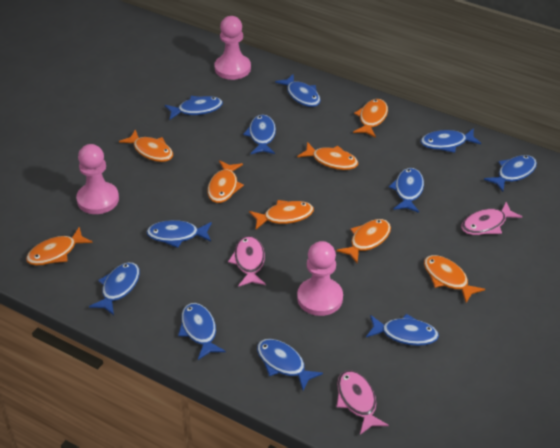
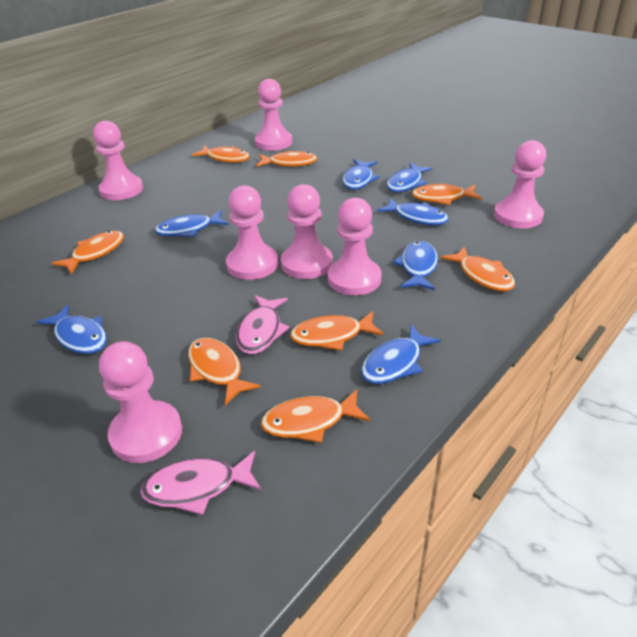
blue fish: [89,262,140,315] [146,220,212,248] [165,96,223,120] [178,303,226,360] [243,114,276,154] [257,339,323,391] [275,74,321,107] [366,314,439,346] [389,168,424,213] [421,128,481,153] [484,155,537,192] = 11 -> [37,305,107,354] [155,210,229,237] [342,159,379,190] [361,324,441,384] [377,198,449,225] [387,163,432,192] [393,241,438,290] = 7
pink fish: [228,236,266,287] [336,370,389,435] [461,202,522,235] = 3 -> [140,451,261,515] [236,295,289,354] = 2
pink pawn: [76,144,119,214] [214,16,251,80] [297,241,343,316] = 3 -> [93,121,143,200] [99,341,182,463] [226,185,278,280] [255,79,292,151] [281,184,333,279] [328,198,382,296] [494,140,546,229] = 7

